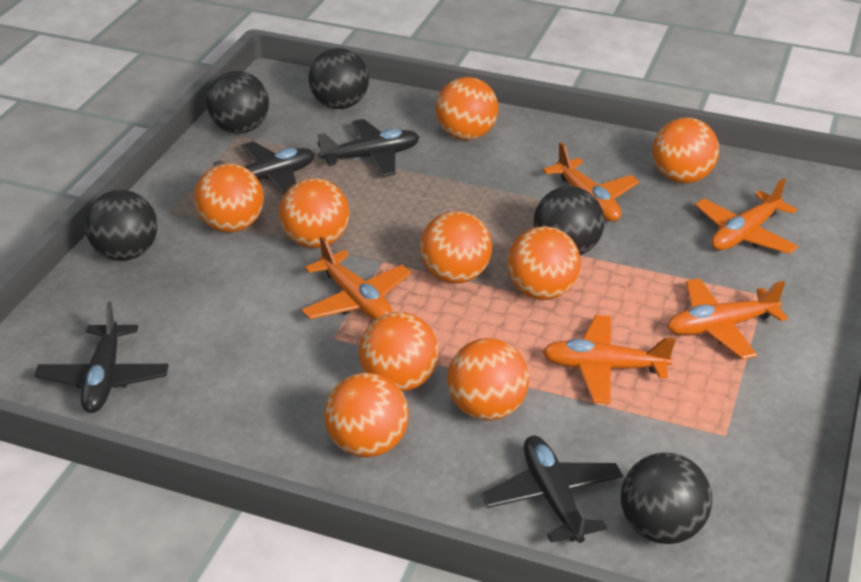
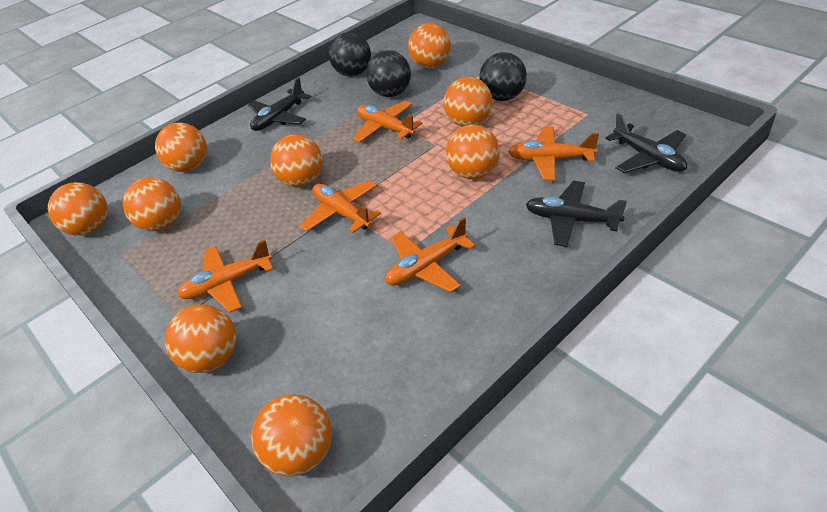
black ball: [85,190,157,261] [206,71,269,133] [309,48,369,109] [534,186,604,255] [621,453,712,544] = 5 -> [329,32,371,76] [366,50,411,97] [479,52,527,101] = 3
black plane: [34,302,169,413] [213,141,315,195] [318,119,419,177] [482,436,623,543] = 4 -> [248,77,311,131] [526,181,627,247] [605,113,687,173] = 3

